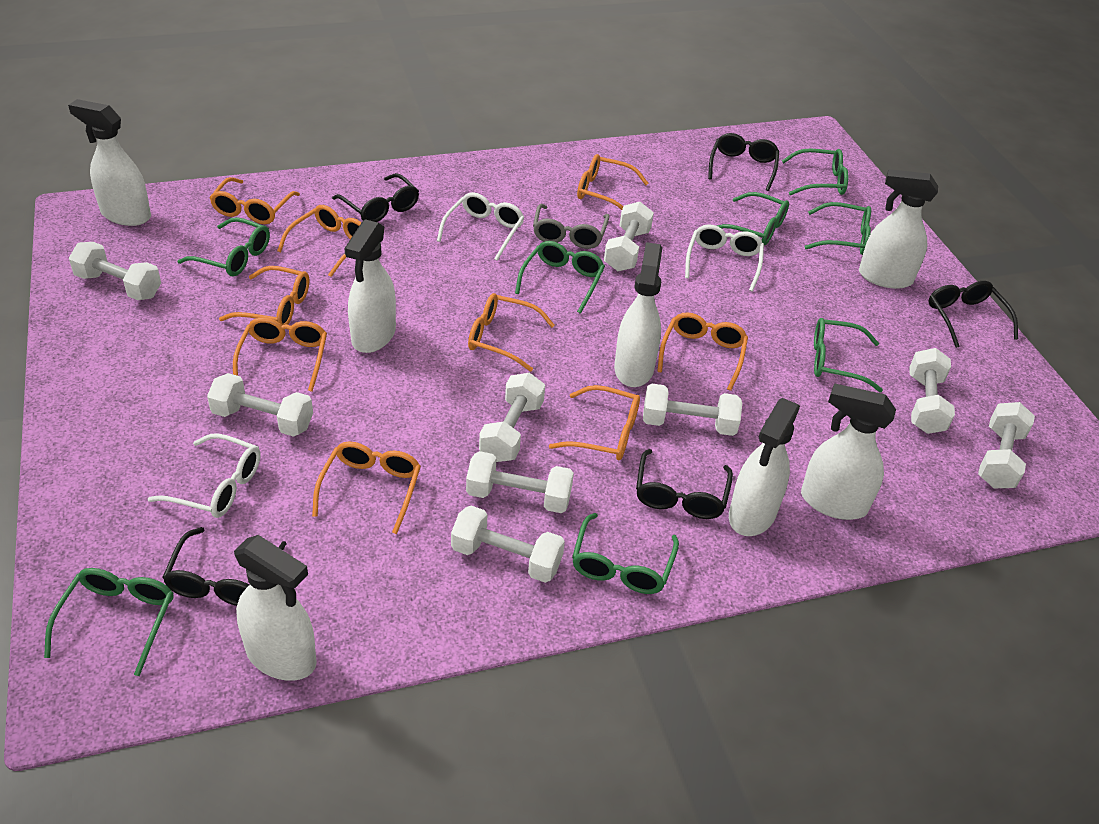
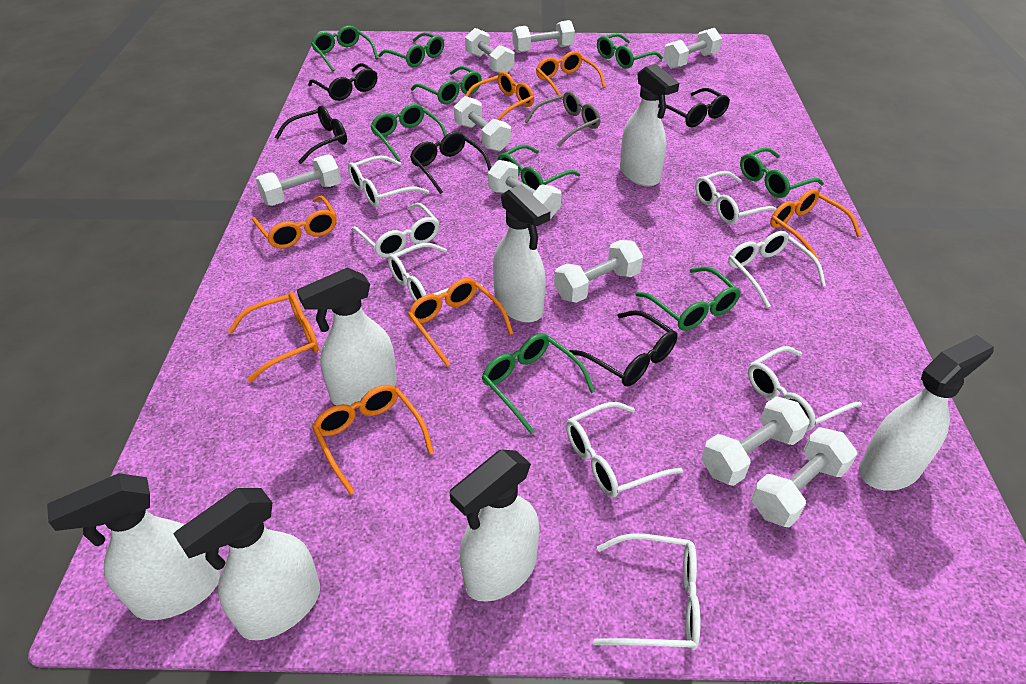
green glasses: [44,568,173,676] [178,217,270,277] [515,241,605,314] [572,513,679,594] [717,192,789,245] [782,149,848,195] [805,202,871,255] [814,318,883,392] = 8 -> [311,25,378,72] [370,104,447,161] [378,32,444,67] [411,66,482,104] [482,333,595,434] [497,145,580,190] [597,33,663,69] [635,267,741,331] [740,147,824,198] = 9
orange glasses: [210,177,300,224] [219,266,309,325] [233,318,327,392] [277,205,362,277] [312,441,421,534] [468,293,555,372] [549,385,640,460] [577,154,648,210] [657,312,748,391] = 9 -> [228,292,319,382] [252,196,337,249] [312,385,434,495] [408,278,513,366] [465,72,534,120] [536,51,606,100] [770,189,861,259] = 7
white glasses: [148,433,261,518] [437,192,525,261] [685,224,764,292] = 3 -> [348,155,429,207] [351,203,439,258] [388,243,483,302] [566,402,683,498] [593,533,701,650] [695,171,777,224] [728,231,826,308] [748,346,862,431] = 8

